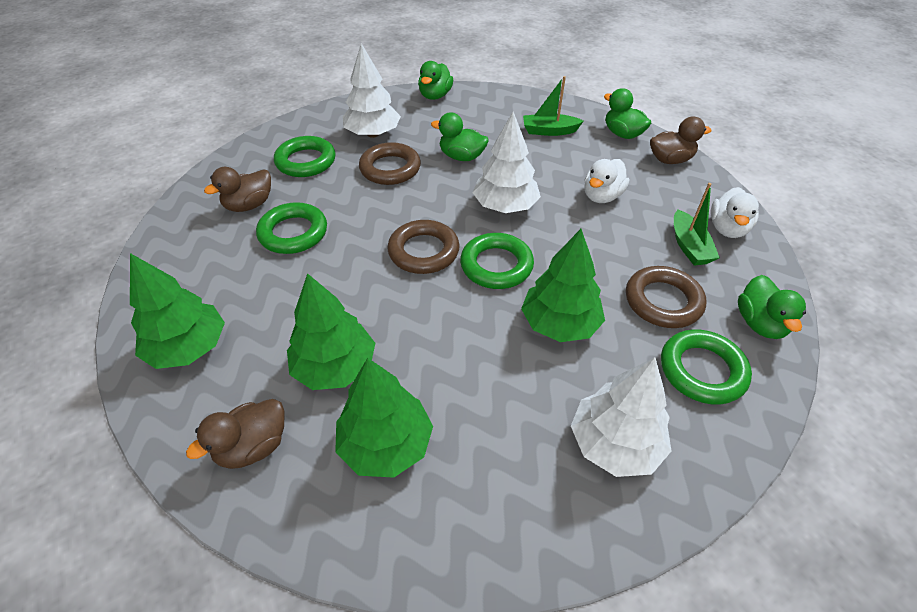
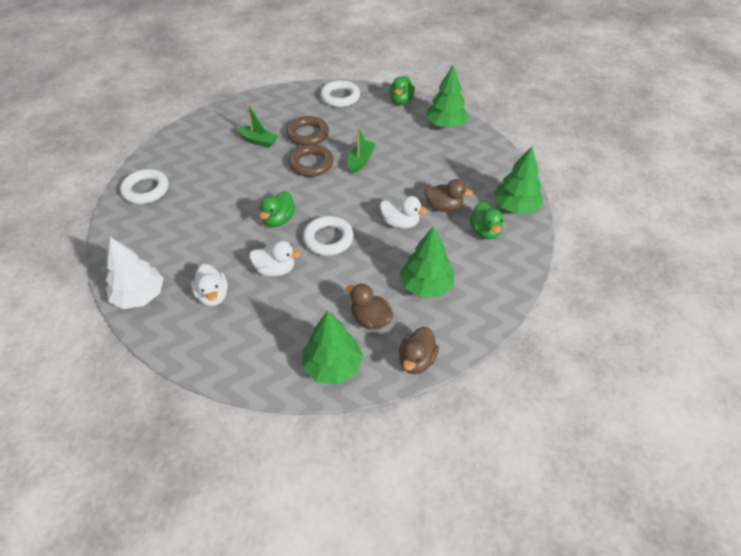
brown ring: [359,142,421,185] [387,220,460,274] [626,266,706,328] = 3 -> [286,116,329,146] [288,144,334,177] = 2
green duck: [418,61,453,100] [431,112,489,161] [604,88,651,139] [738,275,806,339] = 4 -> [259,191,295,227] [389,76,415,104] [470,201,503,240] = 3
green ring: [256,202,327,254] [274,136,336,177] [460,233,534,289] [661,329,752,405] = 4 -> none = 0
white duck: [584,159,629,203] [710,187,759,238] = 2 -> [191,264,228,306] [249,241,301,276] [380,196,428,229] = 3
white ring: none = 0 -> [120,169,169,204] [303,216,354,256] [320,80,360,107] = 3
white tree: [343,43,401,138] [473,112,541,213] [571,357,671,477] = 3 -> [106,237,164,309] = 1

